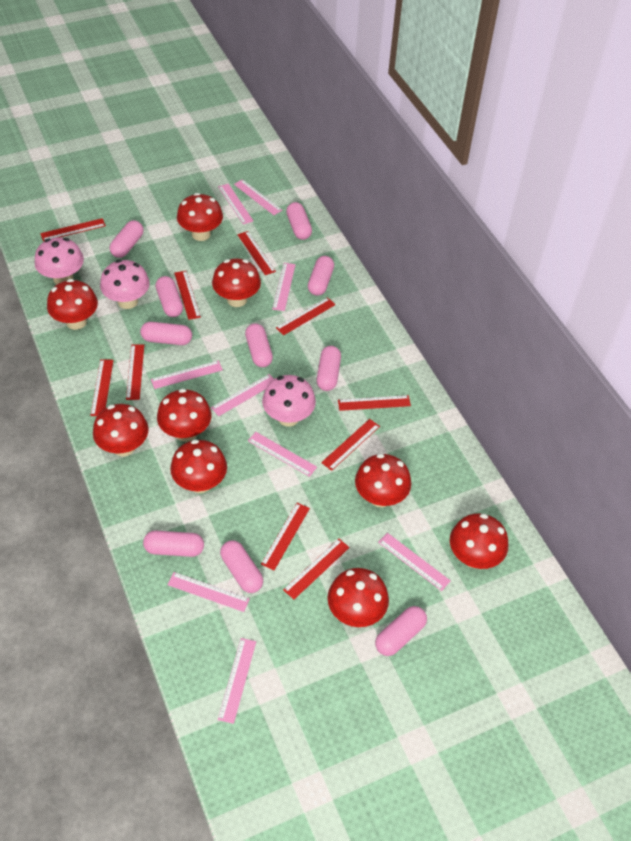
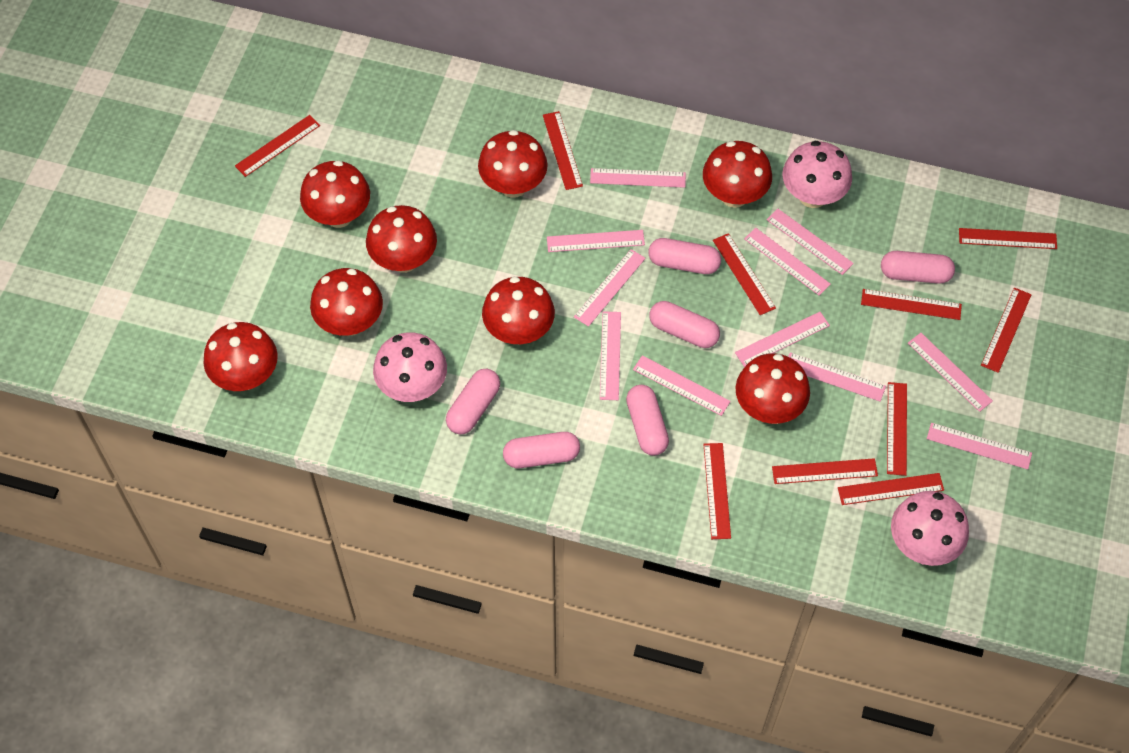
pink capsule: [110,220,143,258] [140,322,192,345] [143,531,204,557] [156,276,183,317] [220,540,263,593] [245,323,273,367] [286,202,312,240] [308,256,334,296] [317,346,341,391] [375,606,427,656] = 10 -> [446,369,500,434] [503,432,580,468] [626,385,669,455] [648,238,721,274] [649,301,720,348] [881,251,955,284] = 6
pink ruler: [151,360,223,389] [167,572,250,612] [211,374,274,416] [218,184,253,224] [218,638,256,724] [234,179,282,215] [248,432,317,477] [272,263,296,311] [378,533,451,591] = 9 -> [547,230,645,252] [574,249,646,327] [590,168,686,188] [600,311,621,400] [633,355,731,416] [735,312,830,367] [744,228,831,296] [767,209,854,275] [788,352,886,402] [908,333,993,412] [927,423,1032,470] = 11
red mushroom: [47,279,98,330] [93,404,148,457] [157,389,211,442] [170,439,227,493] [177,193,223,241] [212,258,261,307] [328,568,389,627] [355,454,411,507] [450,513,508,569] = 9 -> [203,322,278,391] [300,160,370,228] [310,268,383,336] [366,205,437,273] [478,130,548,198] [482,277,555,344] [703,141,772,208] [735,353,810,424] = 8

